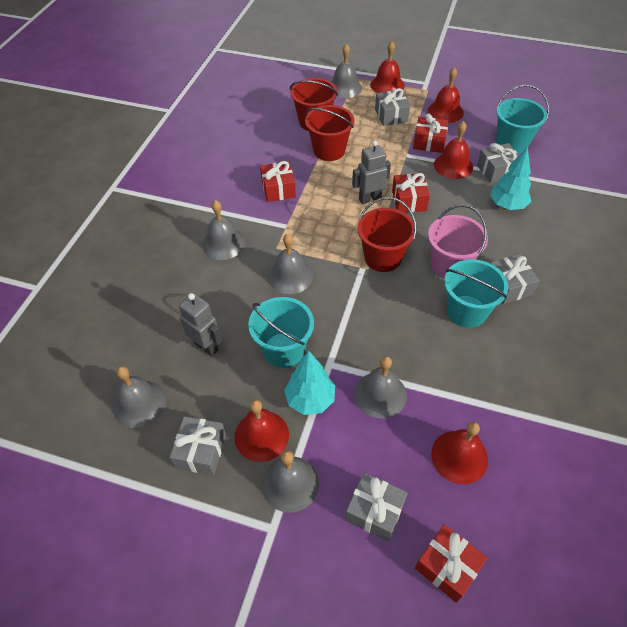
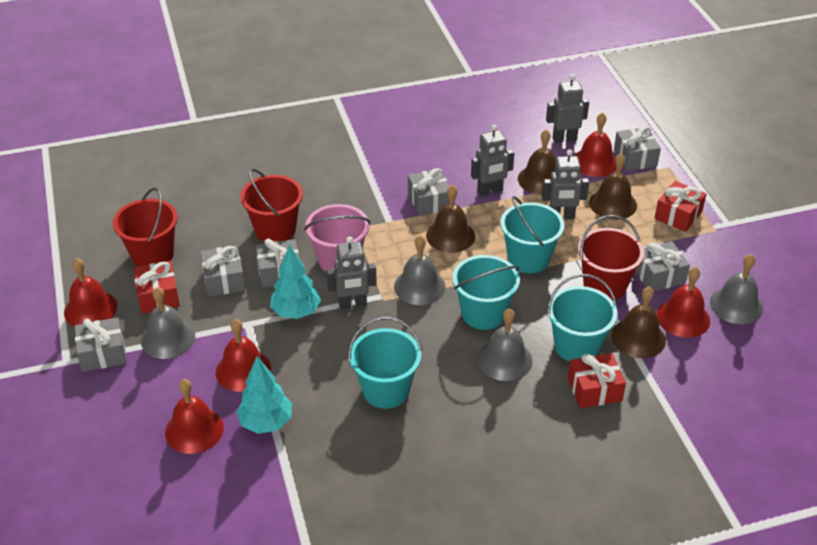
brown bell: none = 0 -> [426,185,475,253] [518,129,556,195] [589,153,637,220] [611,287,666,358] = 4
grey bell: [113,366,166,428] [202,200,246,260] [262,450,319,513] [268,234,313,294] [332,44,362,98] [354,356,407,418] = 6 -> [141,287,195,359] [394,235,446,305] [478,308,532,381] [710,254,763,324] = 4
grey gift: [170,416,226,475] [345,473,408,541] [375,88,410,126] [477,143,519,183] [490,254,540,304] = 5 -> [75,317,126,372] [200,245,245,297] [256,238,299,288] [408,168,450,216] [614,126,661,171] [635,241,690,291] = 6
grey robot: [179,293,222,356] [352,140,391,204] = 2 -> [327,236,377,309] [471,125,514,196] [542,149,589,219] [546,74,589,143] = 4
red gift: [260,161,296,202] [392,173,430,213] [413,113,448,153] [415,524,487,603] = 4 -> [133,261,180,314] [567,353,626,408] [654,181,706,232] = 3
turquoise bucket: [248,297,314,368] [444,259,508,328] [496,85,549,154] = 3 -> [348,317,422,409] [452,255,520,330] [500,196,565,273] [547,274,617,362] = 4

